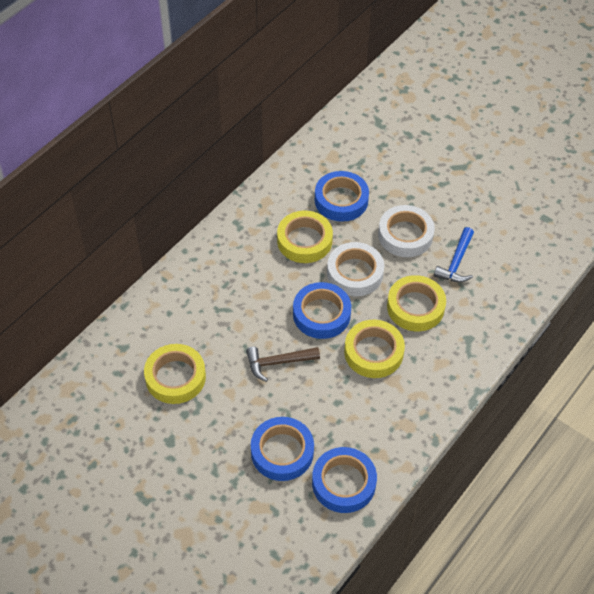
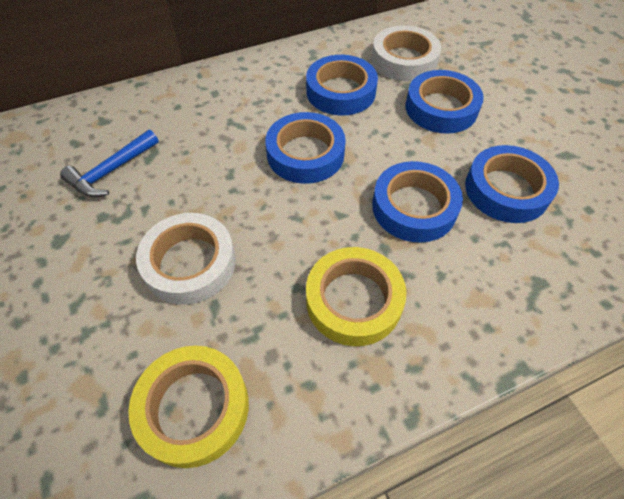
blue tape: [251,417,314,481] [293,282,351,339] [312,447,377,513] [315,171,369,222] = 4 -> [265,112,346,184] [306,55,378,116] [372,161,463,243] [405,70,484,134] [465,145,559,223] = 5
brown hammer: [246,347,320,382] = 1 -> none = 0
yellow tape: [144,344,206,404] [277,211,333,263] [344,320,405,378] [387,275,446,331] = 4 -> [128,346,249,468] [306,247,406,346] = 2

